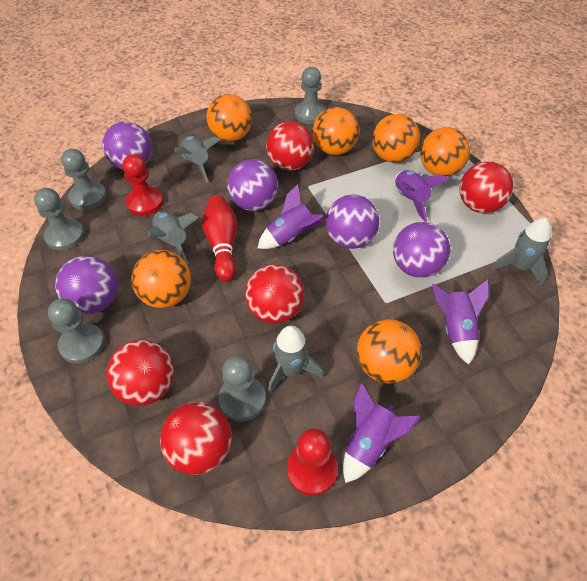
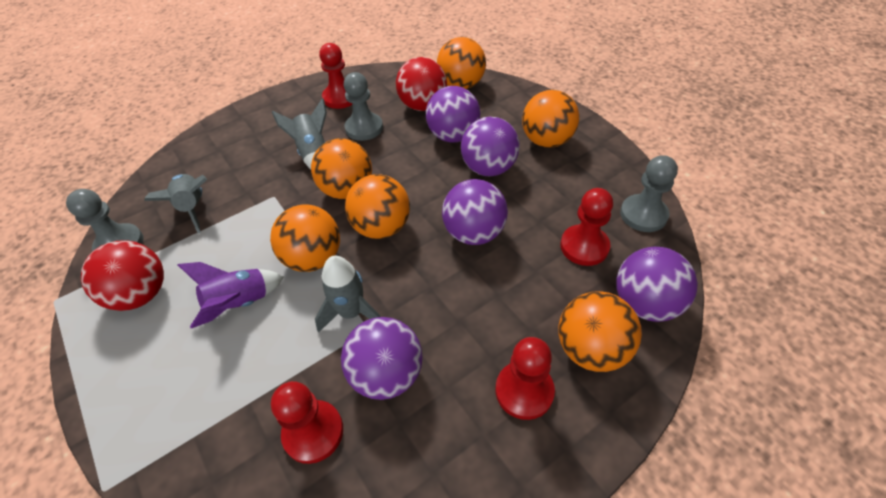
grey pawn: [34,188,84,250] [48,298,105,364] [61,149,107,210] [219,355,266,422] [295,67,326,124] = 5 -> [66,189,143,251] [343,72,383,141] [620,155,678,232] = 3
grey rocket: [147,212,199,265] [175,136,220,183] [268,325,324,394] [491,218,551,287] = 4 -> [144,174,207,233] [272,98,327,169] [315,256,380,333] = 3
purple rocket: [258,184,323,249] [343,383,420,483] [395,170,450,222] [432,280,489,365] = 4 -> [178,262,284,328] = 1
red ball: [106,340,174,406] [160,402,232,475] [245,264,304,323] [266,121,314,171] [459,162,513,213] = 5 -> [81,240,164,311] [396,57,447,111] = 2
red bowling pin: [202,195,237,282] = 1 -> none = 0
red pawn: [122,154,163,216] [287,429,338,496] = 2 -> [271,381,343,464] [319,43,352,109] [496,337,555,420] [560,188,613,266] = 4

